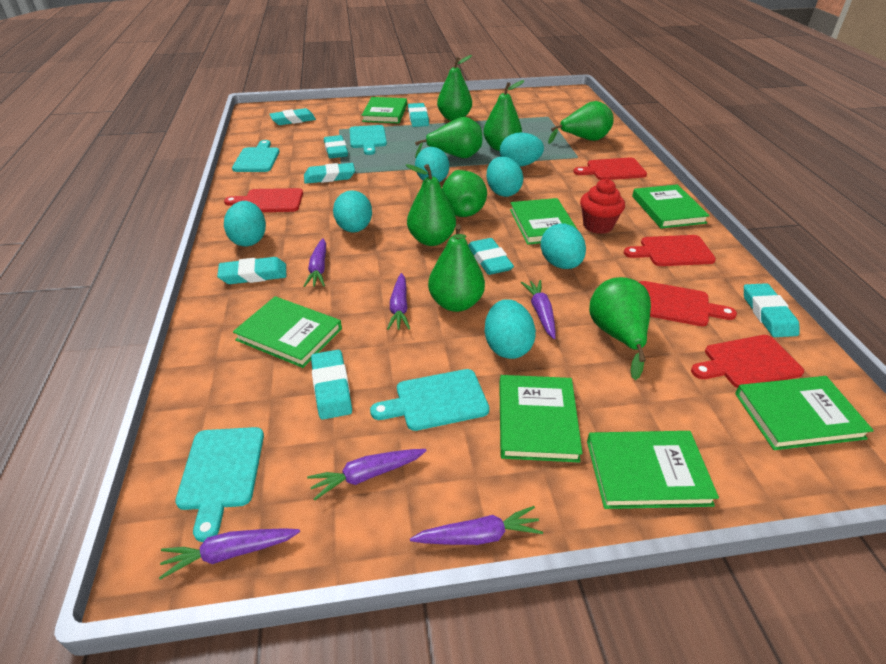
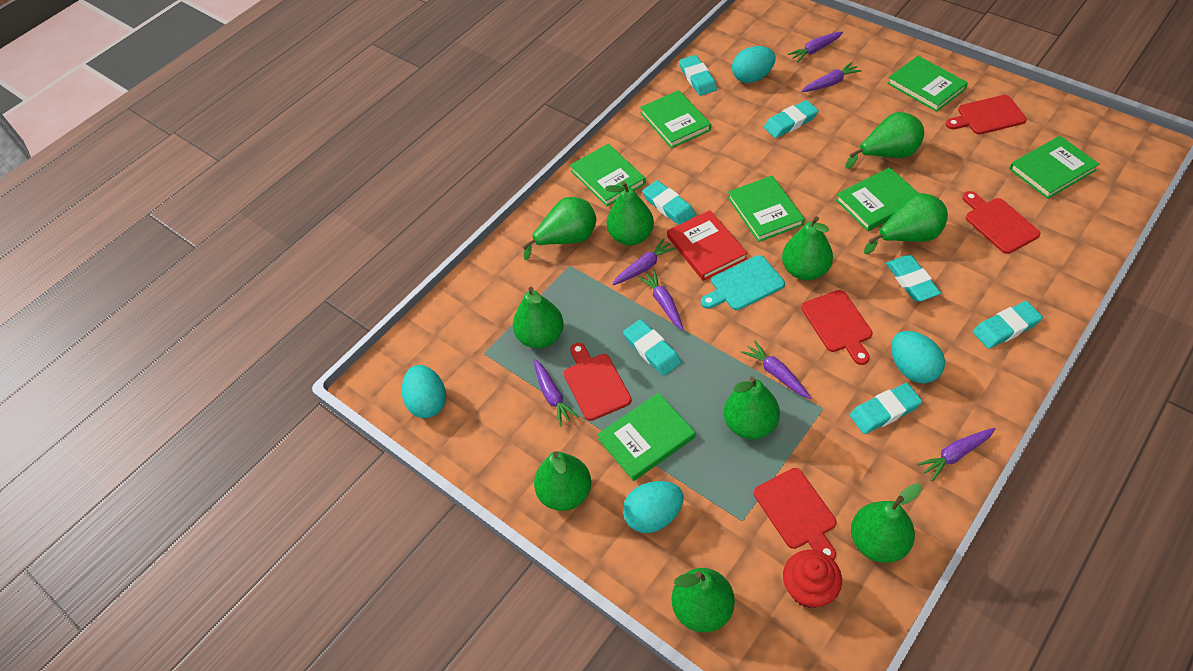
green pear: [406,164,456,246] [415,117,482,158] [428,224,485,312] [437,55,472,121] [442,170,487,217] [483,80,524,151] [548,101,614,144] [589,277,651,380] = 8 -> [513,287,564,348] [523,197,596,260] [534,451,591,511] [605,181,654,246] [672,568,735,632] [724,376,780,439] [782,216,833,281] [846,112,924,169] [851,483,922,563] [864,193,948,255] = 10
purple carrot: [159,528,300,580] [303,238,326,287] [307,449,427,500] [387,273,410,330] [410,506,543,545] [521,280,556,339] = 6 -> [533,359,578,426] [612,238,676,285] [638,270,683,330] [741,340,811,399] [788,31,843,62] [801,62,862,92] [917,428,995,481] = 7
red book: none = 0 -> [667,210,748,281] = 1
turquoise cutting board: [175,427,264,542] [232,140,279,172] [350,125,387,155] [370,369,490,431] = 4 -> [701,255,785,310] = 1
turquoise egg: [224,201,266,246] [333,190,372,233] [415,147,449,182] [485,299,536,359] [486,157,523,197] [500,132,544,167] [541,223,586,269] = 7 -> [402,365,446,418] [623,481,684,533] [732,46,776,83] [891,331,945,383] = 4
turquoise eraser: [217,257,286,284] [269,108,316,125] [304,163,355,184] [311,350,352,420] [324,135,348,158] [408,103,429,127] [468,238,514,275] [744,283,800,337] = 8 -> [623,319,681,376] [642,180,695,225] [679,55,717,96] [764,100,819,138] [850,383,922,434] [886,255,941,302] [973,301,1043,349] = 7

